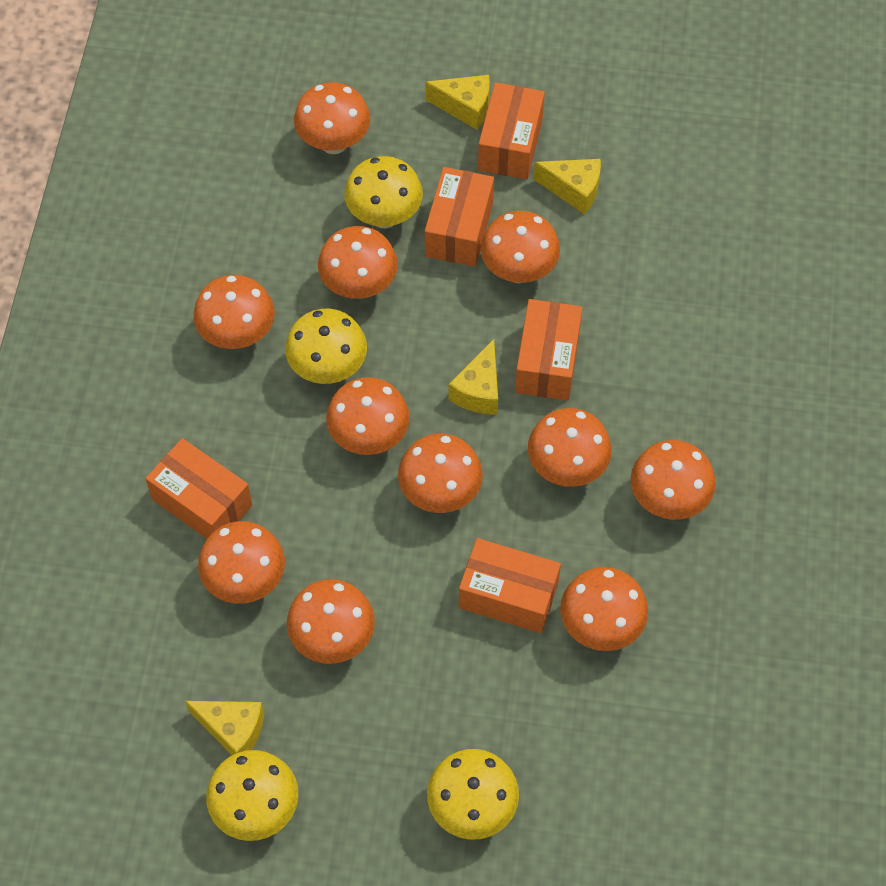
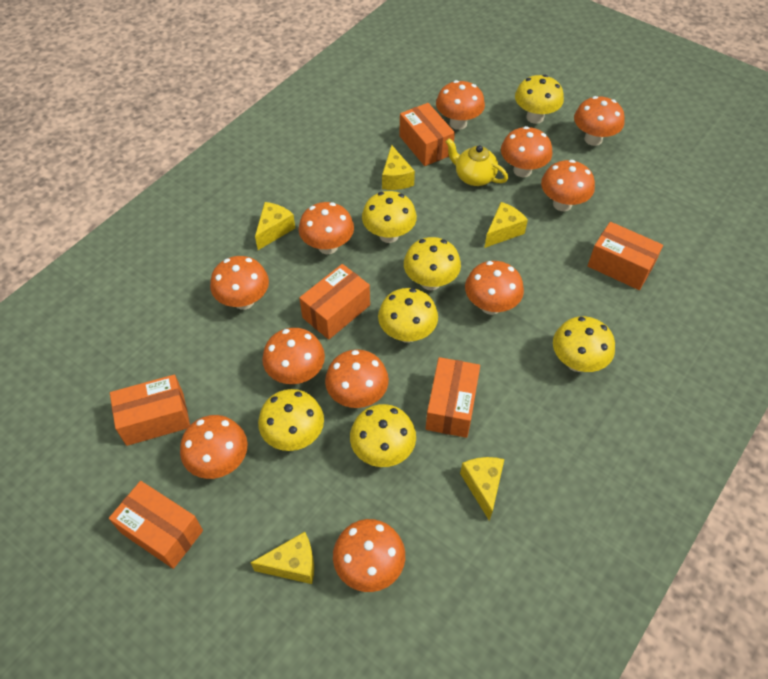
orange box: [146,438,252,539] [425,167,494,267] [459,538,561,633] [478,83,545,180] [515,299,582,401] = 5 -> [109,481,203,569] [110,375,190,446] [299,264,370,340] [399,103,455,166] [426,357,480,438] [588,222,663,290] = 6
yellow cheese: [185,701,264,755] [425,75,490,130] [448,339,498,415] [534,159,601,215] = 4 -> [251,532,314,584] [255,202,295,250] [382,145,415,190] [460,457,504,521] [484,202,528,248] = 5
yellow mushroom: [206,750,298,841] [285,309,367,384] [345,156,423,228] [427,749,519,840] = 4 -> [258,389,324,451] [350,404,416,467] [362,191,417,243] [378,288,438,343] [404,237,461,291] [515,75,564,124] [553,316,615,372] = 7
yellow teapot: none = 0 -> [445,138,508,186] = 1

